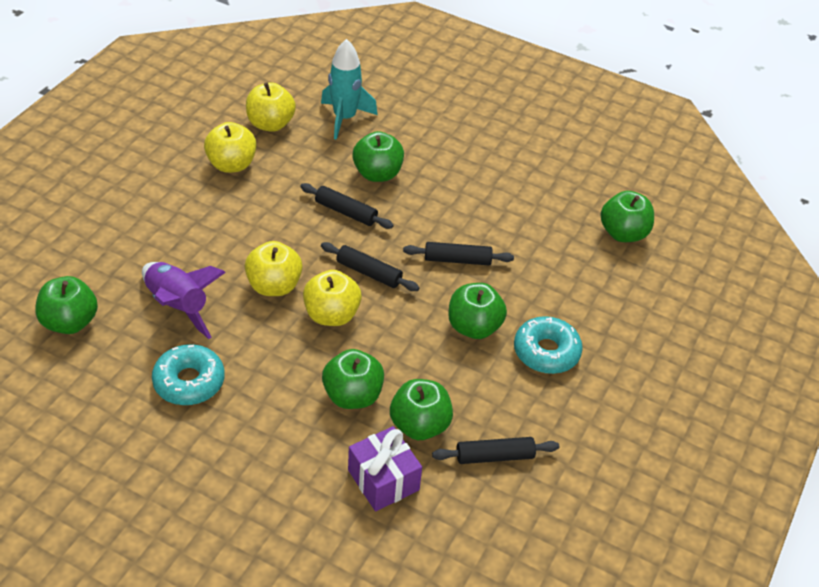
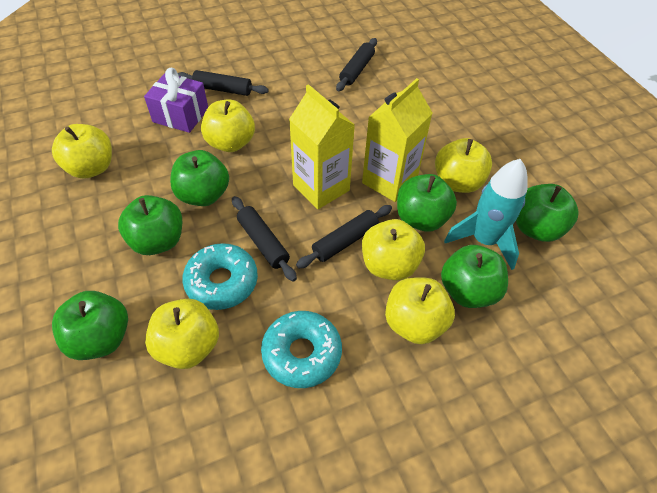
purple rocket: [142,262,226,339] = 1 -> none = 0
yellow apple: [204,122,257,173] [245,241,302,296] [246,82,296,132] [303,270,362,326] = 4 -> [52,124,112,179] [145,299,219,369] [201,99,255,152] [362,219,425,280] [385,277,455,344] [435,138,492,193] = 6
yellow carton: none = 0 -> [289,84,355,209] [362,78,432,202] = 2

